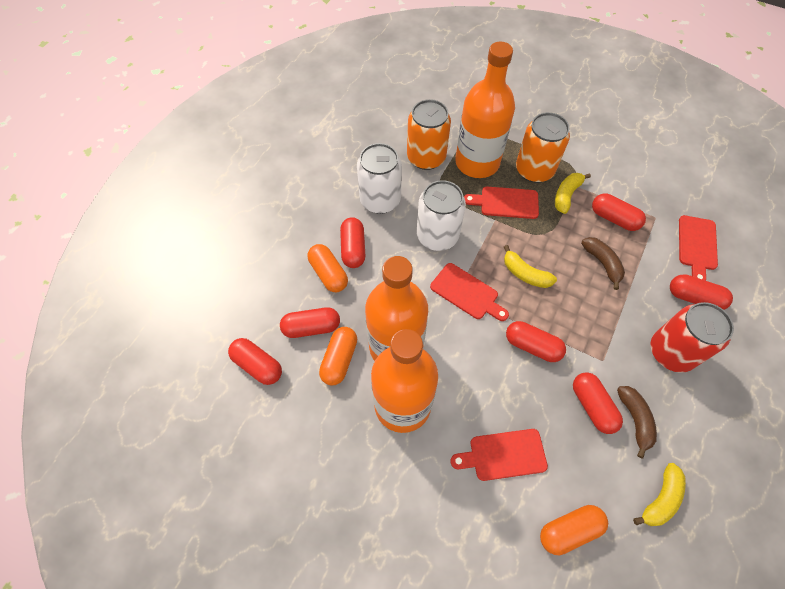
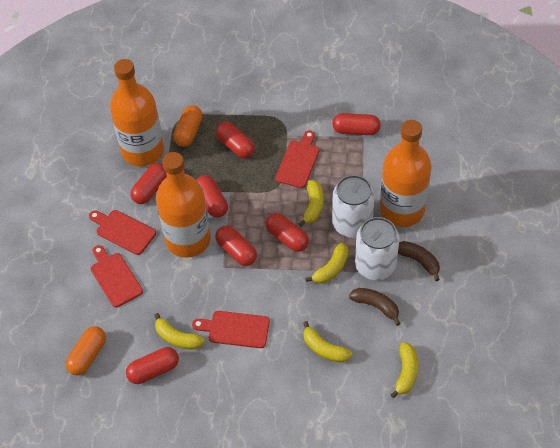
orange can: [407,99,451,170] [516,112,570,183] = 2 -> none = 0
orange capsule: [308,244,348,292] [319,327,357,385] [540,505,608,555] = 3 -> [65,326,106,376] [173,105,203,147] = 2
red can: [651,302,734,373] = 1 -> none = 0
yellow banana: [504,245,557,288] [555,173,591,214] [633,463,686,526] = 3 -> [154,313,205,349] [298,180,323,227] [303,321,352,363] [305,242,349,283] [390,342,418,398] = 5

